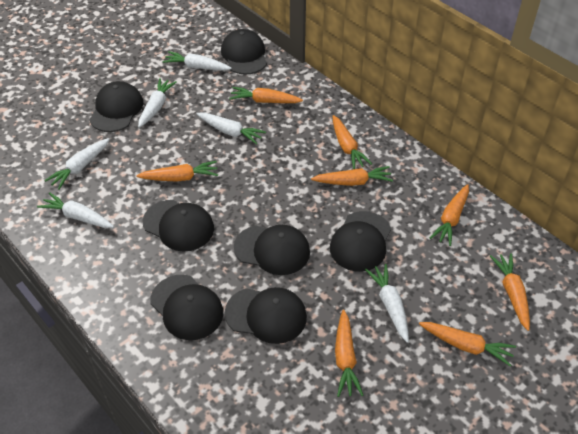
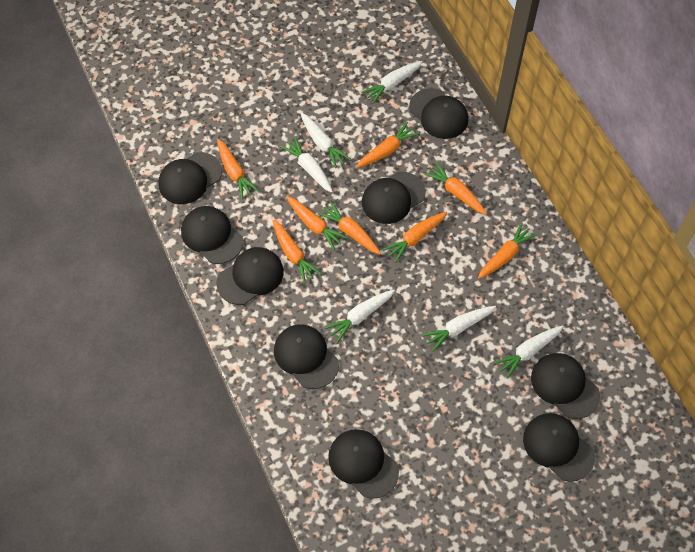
black cap: [89,81,143,132] [143,200,214,252] [150,275,223,340] [221,29,267,74] [225,287,307,344] [234,225,310,275] [330,211,391,271] = 7 -> [158,152,222,204] [181,206,243,264] [216,247,284,305] [274,324,339,389] [328,429,399,499] [362,172,425,224] [409,88,468,139] [523,413,595,482] [531,353,600,419] = 9

